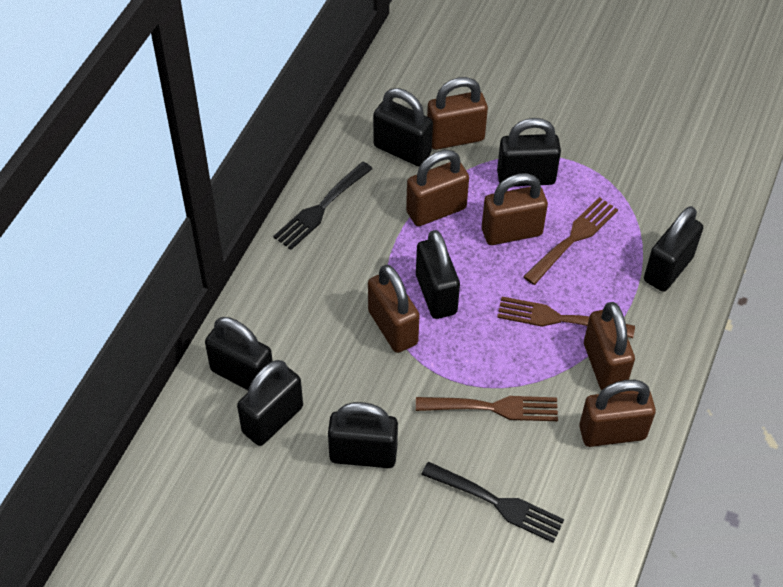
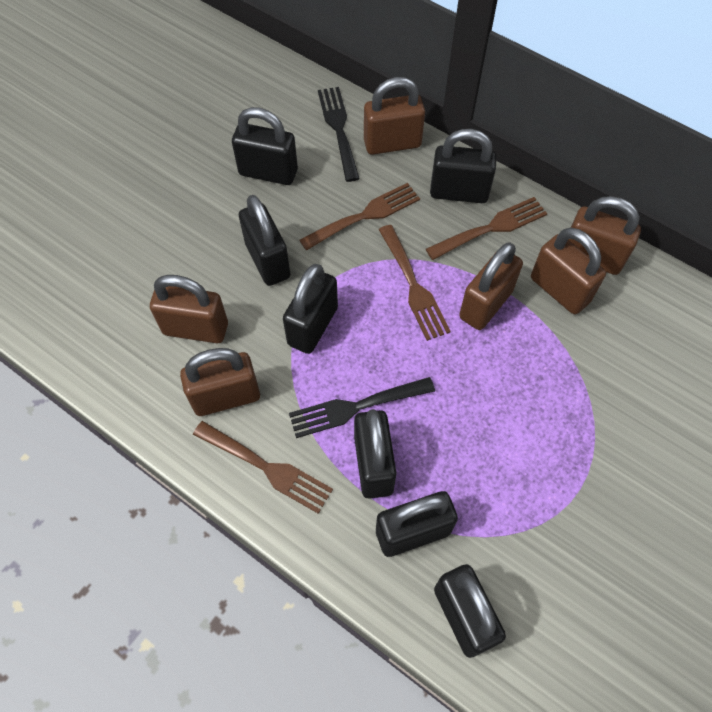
brown fork: [416,396,558,421] [497,297,635,338] [523,197,618,285] = 3 -> [193,421,333,514] [300,183,420,251] [379,225,451,341] [426,197,547,260] = 4

